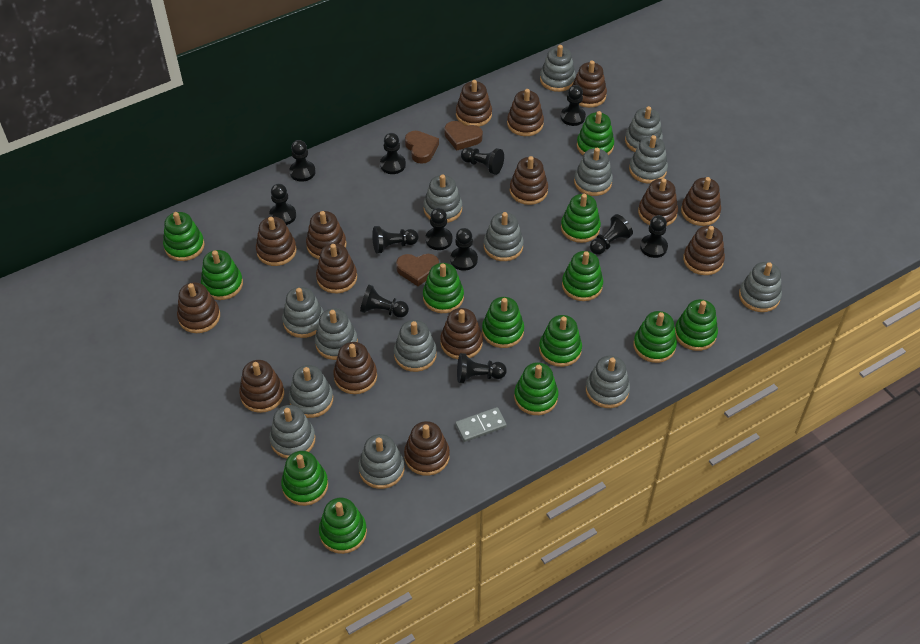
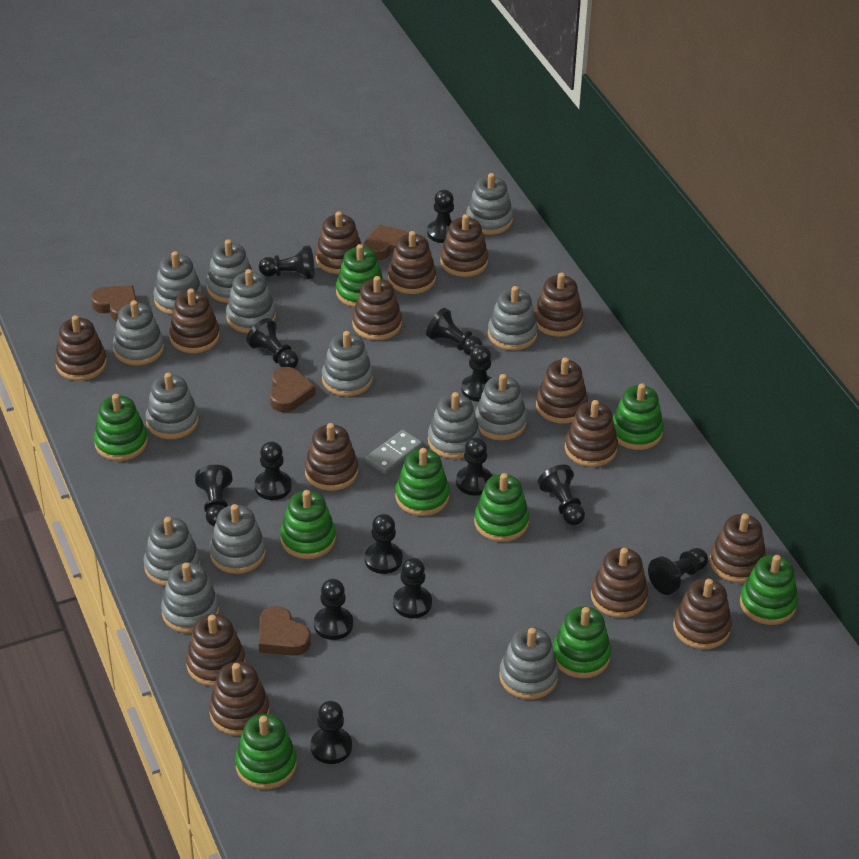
black pawn: [269,184,296,225] [289,140,316,182] [360,285,409,318] [372,226,419,254] [380,133,406,174] [425,208,452,250] [450,228,478,271] [457,353,507,383] [461,147,504,175] [560,85,586,126] [590,214,633,255] [640,215,668,258] = 12 -> [195,465,232,526] [246,318,299,368] [255,441,292,500] [259,245,315,279] [311,701,352,764] [314,579,353,640] [364,514,403,574] [393,558,432,618] [426,308,483,356] [427,190,454,243] [456,437,492,496] [461,345,491,402] [538,465,585,526] [648,548,708,595] = 14
brown heart: [396,254,439,286] [405,131,439,164] [444,121,483,151] = 3 -> [91,285,137,322] [259,606,311,656] [270,367,316,412] [364,225,409,260] = 4
green stacking toy: [163,212,205,261] [201,250,243,300] [281,451,328,506] [319,498,367,554] [423,263,464,313] [482,297,524,348] [514,362,558,415] [539,315,582,367] [561,194,601,243] [562,251,603,301] [577,111,614,156] [633,311,677,363] [675,299,718,351] = 13 -> [94,394,148,461] [235,714,297,790] [280,490,336,559] [336,244,383,307] [395,448,450,516] [474,473,529,542] [553,606,611,678] [613,383,664,450] [740,555,798,625] = 9

